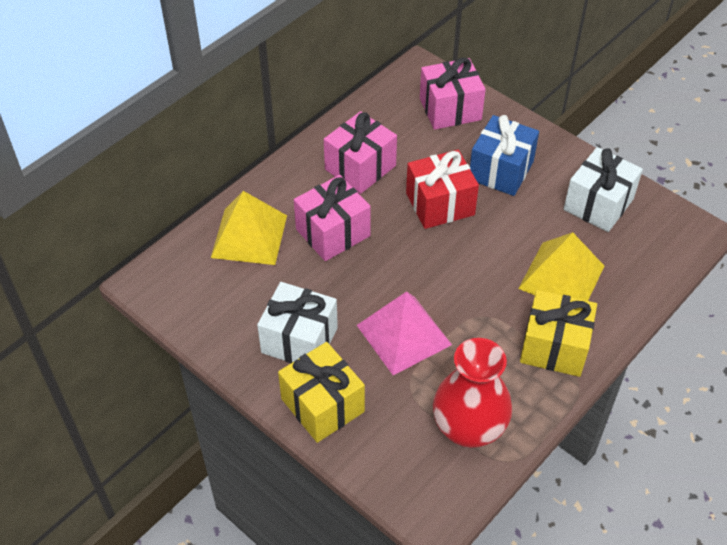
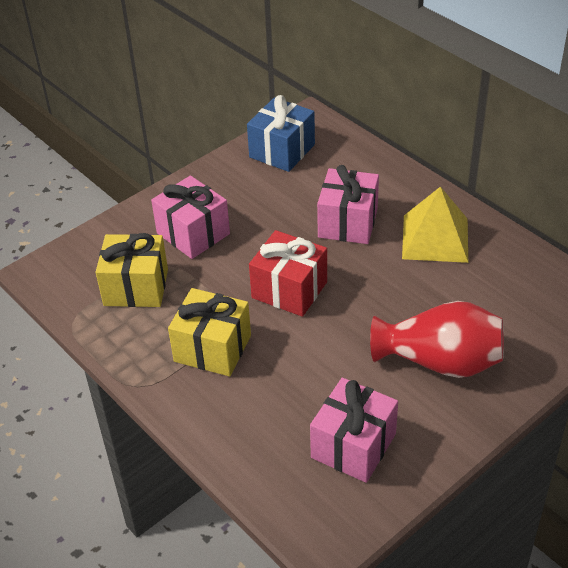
pink pyramid: [357,291,452,375] = 1 -> none = 0
white gift: [257,282,338,363] [564,147,643,232] = 2 -> none = 0
yellow pyramid: [211,191,287,265] [518,232,604,301] = 2 -> [402,187,468,263] = 1

